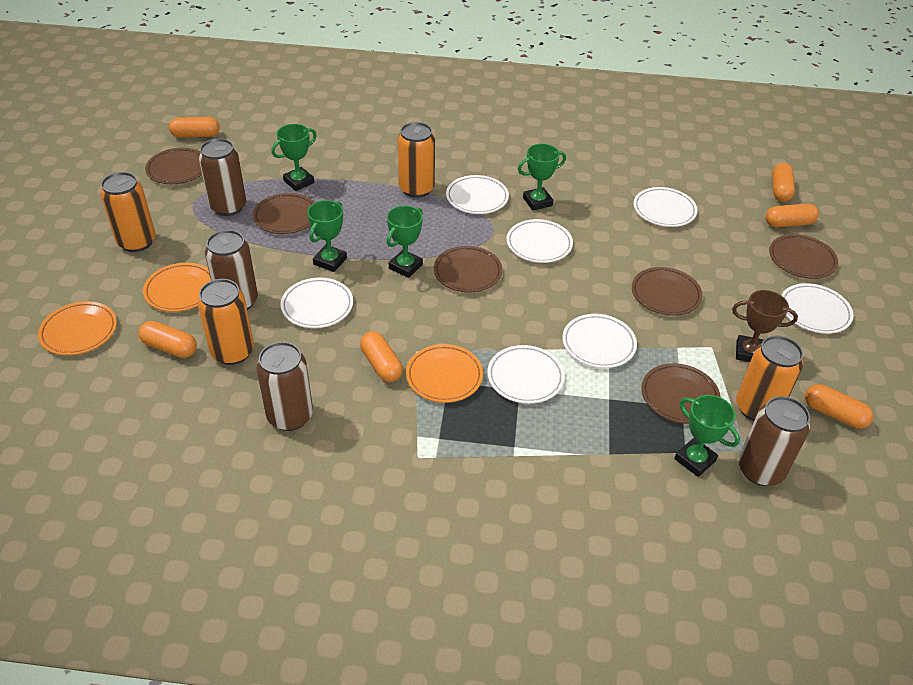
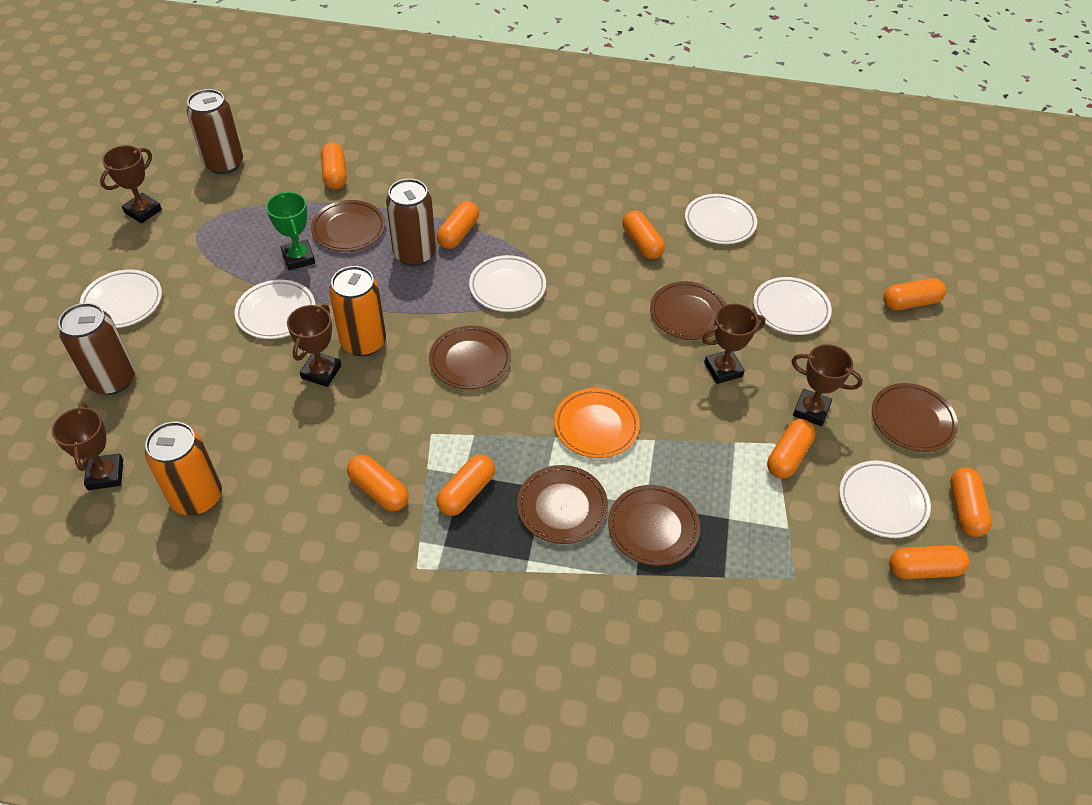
brown can: [199,138,246,216] [205,230,258,310] [256,342,313,431] [738,396,810,486] = 4 -> [58,303,135,395] [187,89,243,174] [386,179,436,266] = 3
brown trophy: [732,290,798,362] = 1 -> [52,404,123,490] [100,145,162,224] [287,304,341,387] [702,304,765,384] [792,344,863,426] = 5
green trophy: [271,124,317,191] [307,200,347,272] [387,206,423,278] [518,144,566,211] [674,395,740,477] = 5 -> [266,192,315,270] = 1
orange can: [100,172,156,252] [197,279,254,365] [398,122,435,198] [736,335,803,421] = 4 -> [145,422,222,515] [329,266,386,356] = 2
orange capsule: [138,321,197,358] [169,117,220,138] [360,331,403,382] [766,204,819,227] [772,163,795,202] [805,384,874,429] = 6 -> [321,142,346,189] [347,455,409,512] [436,454,495,516] [437,201,479,249] [622,210,665,259] [767,419,815,478] [883,279,946,310] [889,545,969,579] [950,467,992,537] = 9
orange plate: [38,301,117,355] [143,263,211,312] [406,344,483,403] = 3 -> [554,388,640,458] = 1
white plate: [281,278,353,328] [446,175,509,214] [487,345,565,404] [507,219,573,263] [562,314,637,368] [634,187,697,227] [781,283,853,334] = 7 -> [79,270,162,328] [235,280,315,339] [469,255,546,312] [685,194,757,244] [753,277,832,335] [839,460,931,538] = 6

